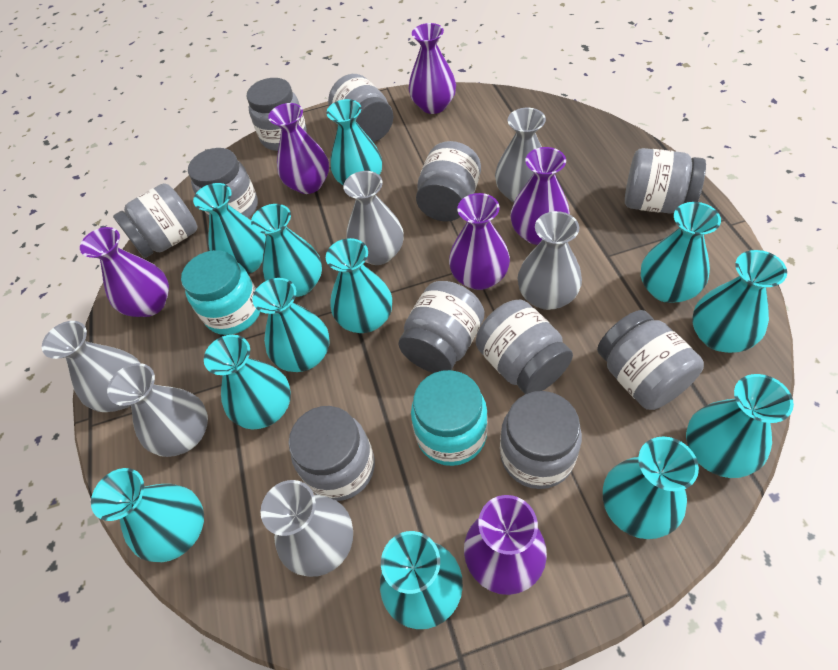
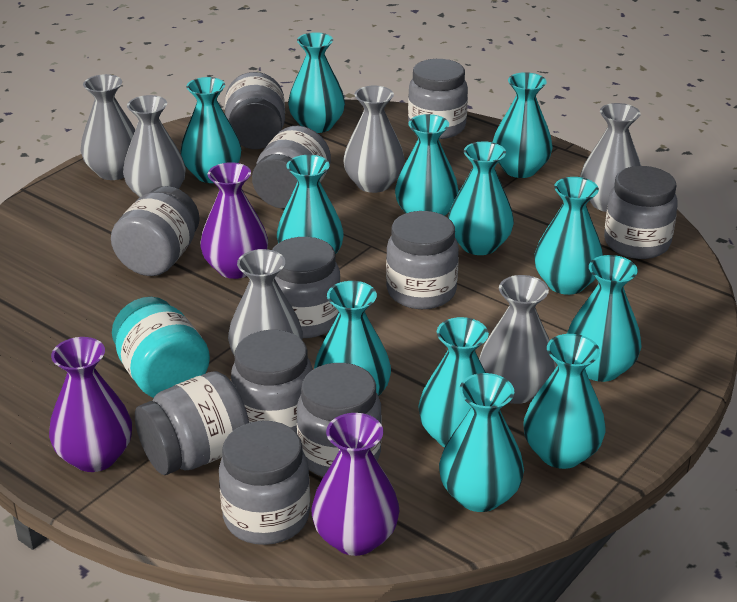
purple vase: [80,227,169,317] [268,103,329,194] [409,23,456,114] [449,193,510,290] [464,495,547,595] [511,147,570,245] = 6 -> [49,337,132,472] [200,162,268,279] [311,413,399,556] = 3
turquoise jar: [181,250,260,335] [411,370,488,466] = 2 -> [112,297,210,398] = 1

